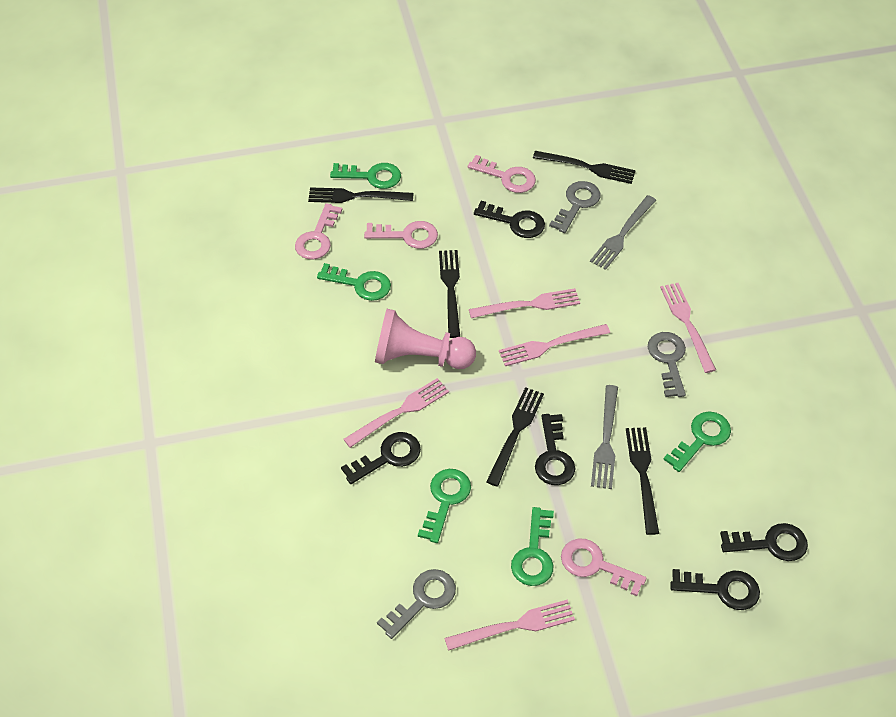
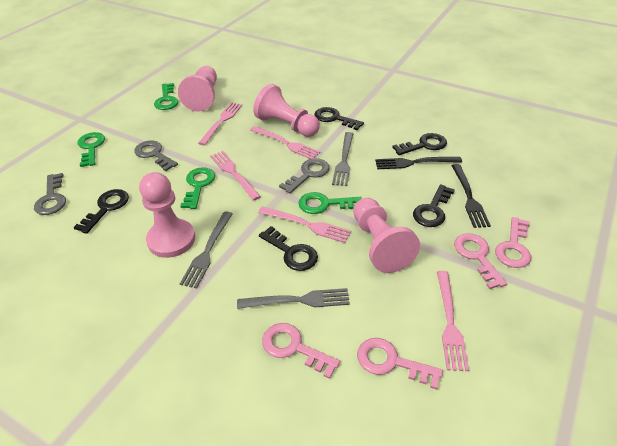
black fork: [308,187,414,203] [439,250,460,338] [486,387,544,486] [533,151,636,184] [626,427,659,535] = 5 -> [375,157,462,169] [451,164,491,228] = 2
green key: [317,263,391,301] [330,163,401,189] [418,469,471,543] [511,507,554,586] [663,412,731,472] = 5 -> [78,132,105,167] [154,83,178,110] [181,167,215,209] [299,192,362,214] = 4
grey fork: [590,195,656,270] [591,385,618,489] = 2 -> [180,211,233,288] [237,288,350,309] [332,132,353,186] = 3
pink pawn: [375,309,476,369] = 1 -> [139,172,195,258] [178,66,217,111] [253,84,320,137] [353,198,420,273] = 4

